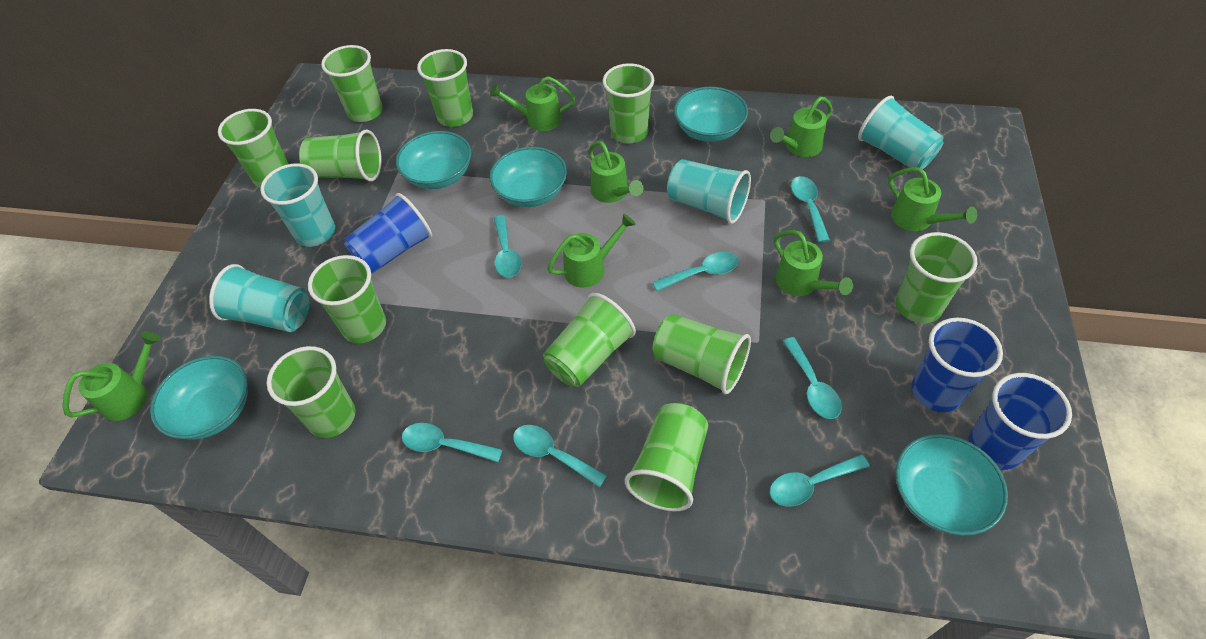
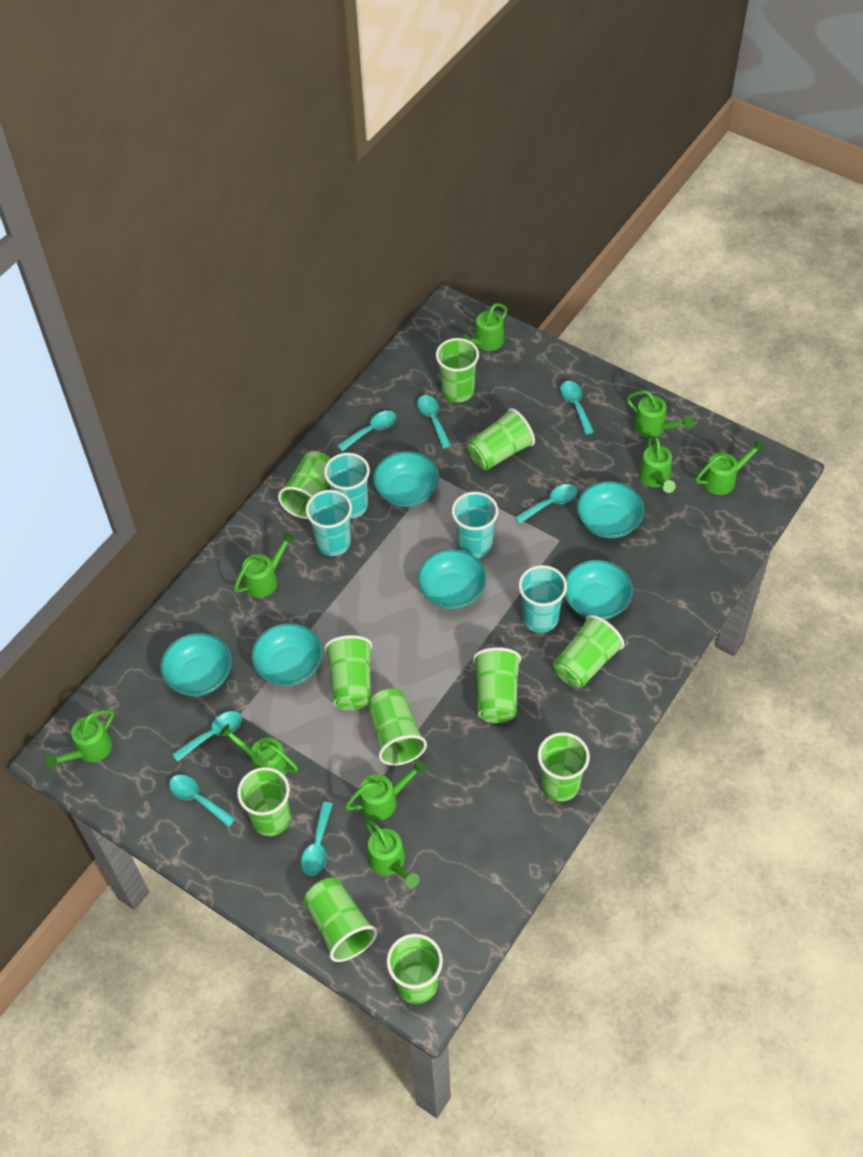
blue cup: [344,193,432,274] [911,317,1003,412] [969,373,1072,470] = 3 -> none = 0
green watering can: [63,331,161,421] [490,76,575,131] [547,214,636,288] [588,141,643,203] [770,97,833,157] [774,230,853,296] [888,167,977,231] = 7 -> [45,710,114,769] [219,724,298,776] [234,532,295,598] [345,760,426,821] [365,820,419,888] [460,303,508,351] [627,390,693,437] [638,435,676,493] [696,439,765,495] = 9
turquoise bowl: [150,356,248,440] [396,131,471,189] [489,147,567,207] [674,87,748,142] [895,434,1008,536] = 5 -> [160,633,232,696] [252,623,323,686] [373,451,439,507] [418,549,487,609] [564,560,633,620] [577,481,644,538] = 6

